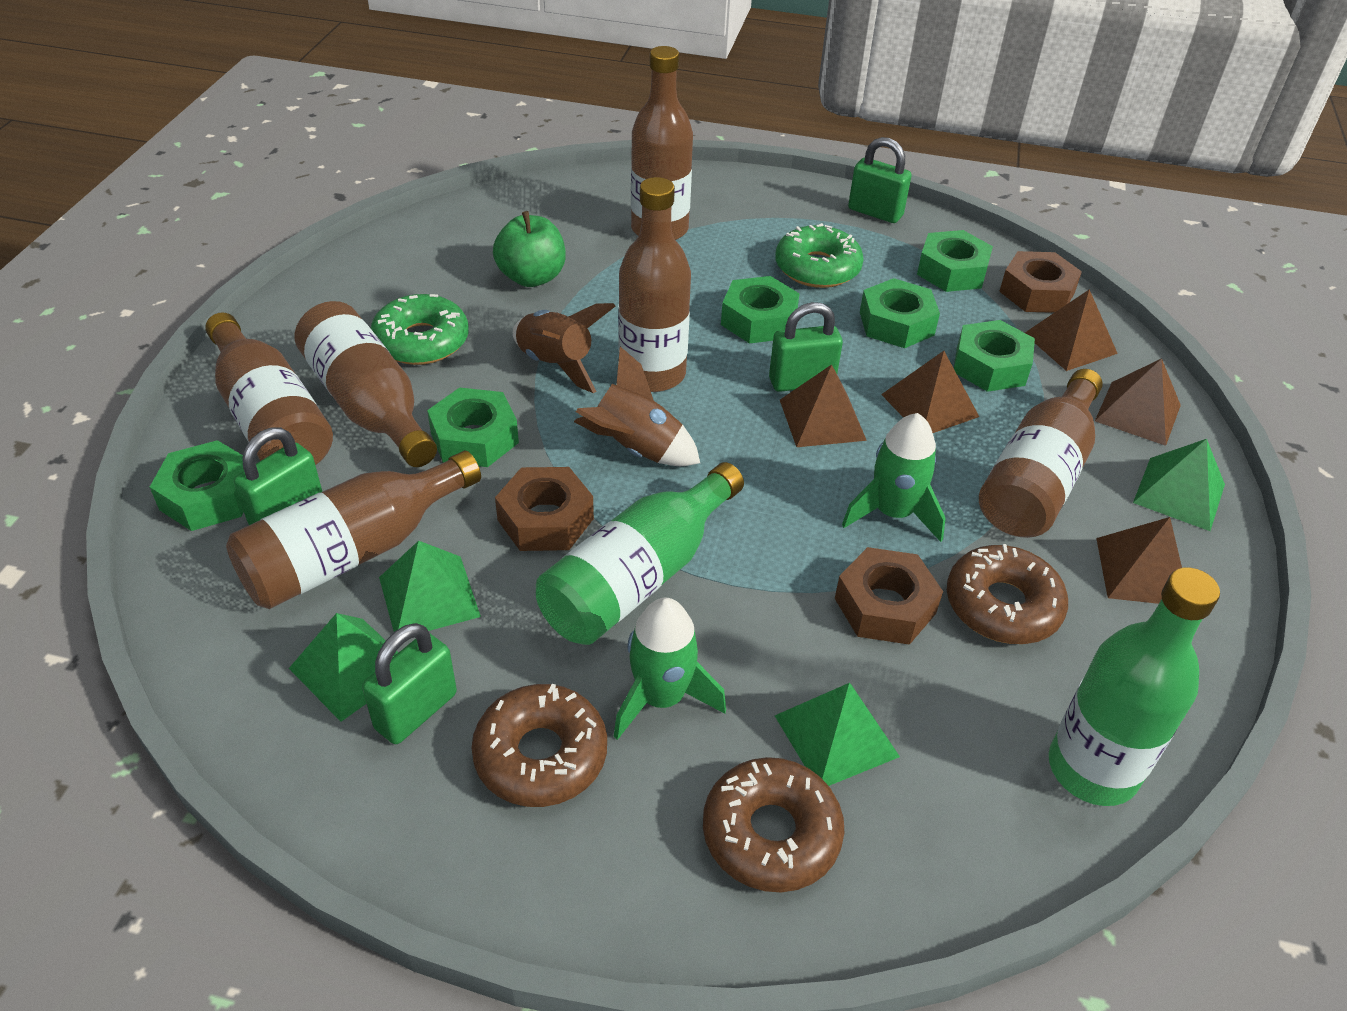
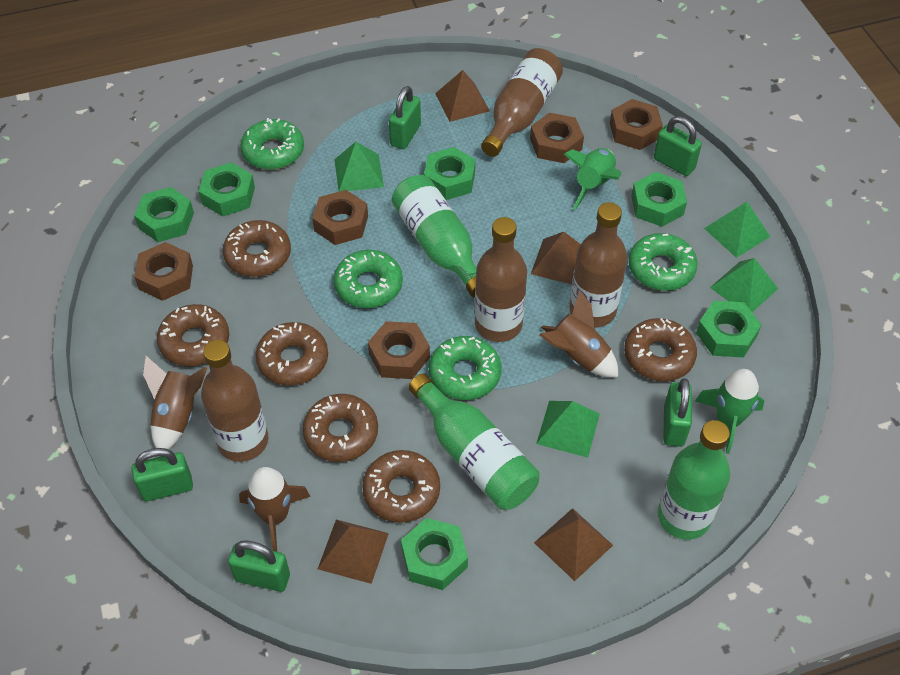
brown bottle: [205,312,333,465] [226,451,481,609] [295,301,437,467] [619,177,691,392] [631,46,693,240] [979,369,1103,538] = 6 -> [201,340,269,462] [475,217,527,342] [481,48,563,157] [569,202,627,327] = 4
brown donut: [471,683,607,807] [703,757,844,892] [947,544,1068,644] = 3 -> [157,304,229,366] [223,220,291,277] [256,322,328,386] [303,394,378,462] [362,450,440,523] [624,318,697,381] = 6
brown nut: [495,467,594,551] [835,547,943,645] [999,251,1082,313] = 3 -> [134,242,193,301] [312,190,368,245] [368,321,430,379] [530,113,584,163] [610,99,663,150] = 5
brown pyramid: [780,365,867,447] [881,351,979,433] [1025,289,1118,371] [1095,358,1181,446] [1096,517,1182,604] = 5 -> [318,520,389,584] [435,70,490,122] [531,232,581,285] [534,508,613,581] = 4
brown rocket: [513,303,615,393] [574,347,700,466] = 2 -> [143,356,207,449] [239,467,311,552] [539,290,618,377] = 3
green apple: [493,211,566,287] = 1 -> none = 0
green bottle: [536,462,744,645] [1049,567,1220,806] = 2 -> [392,175,476,298] [409,373,540,510] [658,420,730,540] = 3
green donut: [371,294,469,365] [775,223,864,288] = 2 -> [241,118,304,170] [334,250,403,308] [429,336,501,400] [629,233,698,291] = 4
green padlock: [234,427,322,525] [362,623,457,744] [769,302,843,392] [848,137,912,223] = 4 -> [131,448,193,502] [228,541,290,592] [389,86,421,149] [654,116,702,176] [663,378,692,447] = 5

